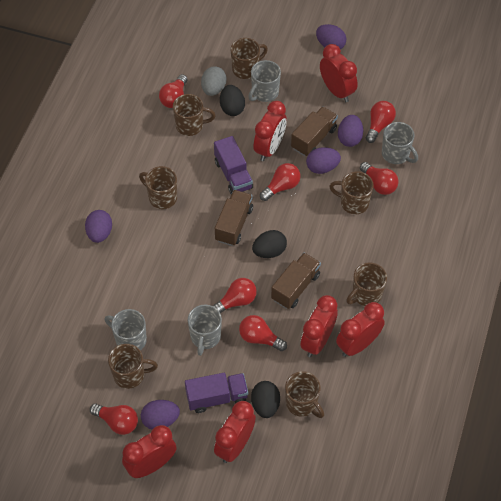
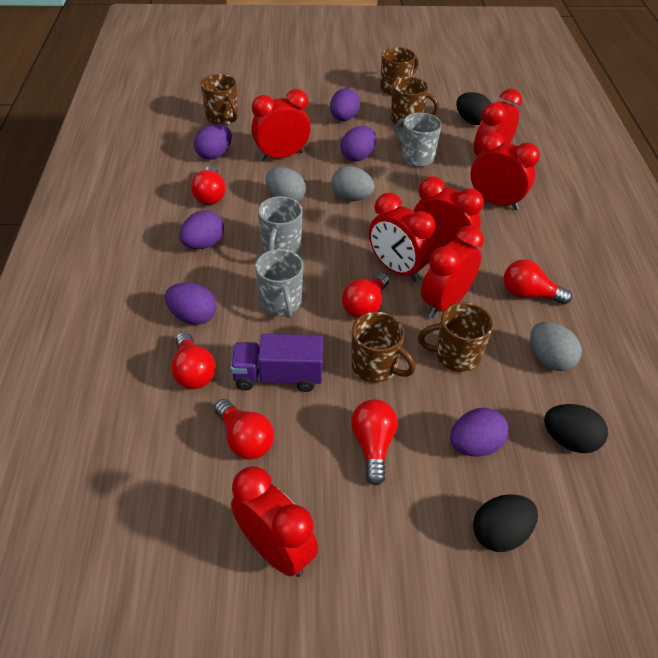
brown mug: [108,344,158,389] [139,166,177,209] [173,94,216,136] [231,38,268,79] [285,371,324,418] [329,171,373,214] [346,262,387,306] = 7 -> [200,74,238,125] [352,312,416,383] [380,47,419,95] [391,77,439,127] [418,302,493,372] = 5
brown truck: [215,190,253,246] [271,253,321,309] [291,106,338,156] = 3 -> none = 0
grey egg: [201,66,226,96] = 1 -> [266,167,306,202] [331,166,375,201] [530,322,582,371] = 3
grey mug: [104,309,147,350] [187,305,222,356] [248,60,281,102] [382,122,418,164] = 4 -> [255,249,303,318] [258,196,303,253] [396,113,442,167] = 3
purple egg: [85,210,112,243] [141,400,180,429] [306,147,341,174] [316,24,346,50] [338,115,363,147] = 5 -> [165,283,217,325] [179,210,224,249] [194,124,232,160] [330,88,360,121] [341,126,376,161] [450,408,509,456] = 6
purple truck: [185,373,248,413] [214,136,253,194] = 2 -> [231,334,323,392] = 1
red clock: [122,425,177,478] [214,401,256,463] [253,101,287,161] [300,295,338,357] [320,44,358,102] [336,302,385,357] = 6 -> [231,466,318,577] [251,89,311,161] [369,193,435,282] [413,176,484,250] [421,225,484,318] [471,131,540,210] [474,89,522,156] = 7
red light bulb: [90,404,138,435] [159,74,187,108] [213,278,257,313] [239,315,287,351] [260,163,301,201] [360,162,399,195] [366,101,396,143] = 7 -> [171,332,216,389] [191,166,226,205] [214,399,274,460] [342,273,389,318] [351,399,398,486] [504,259,572,305] = 6

